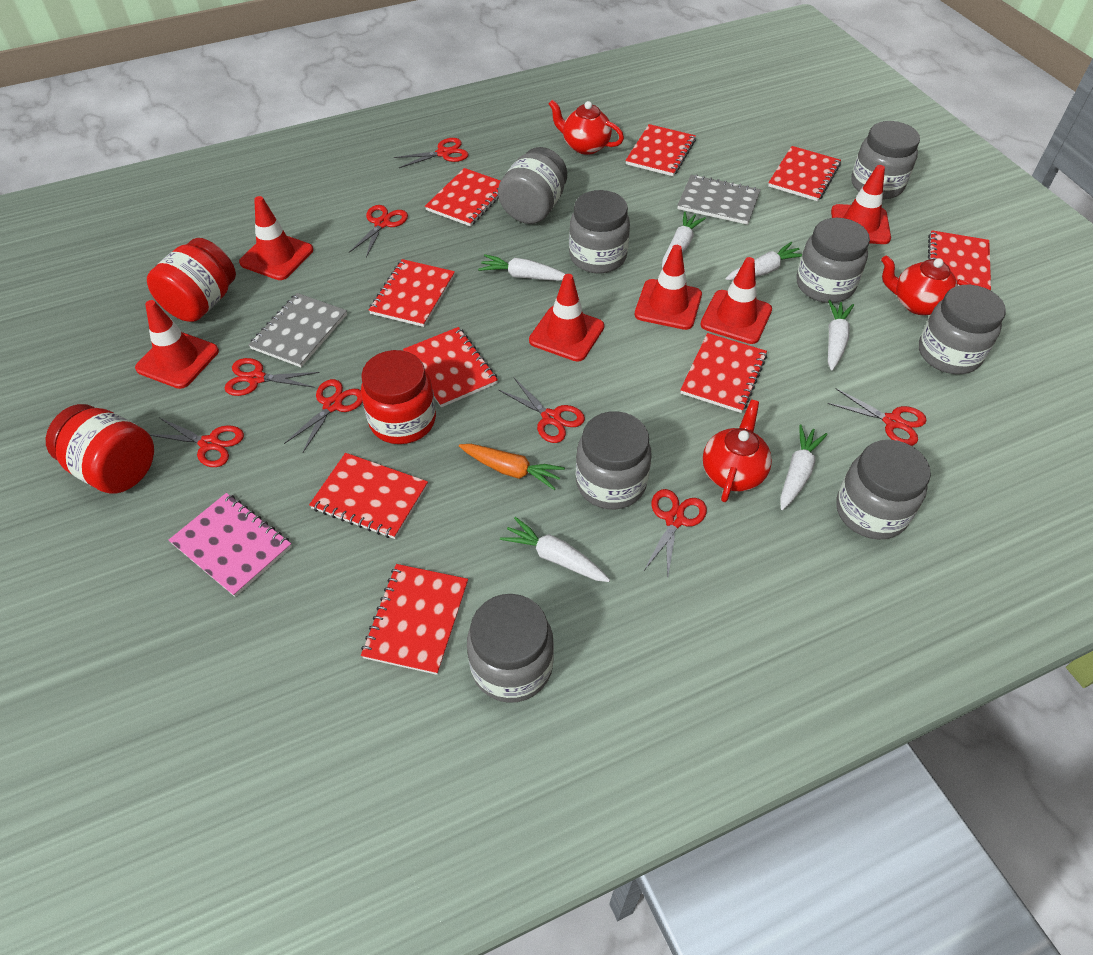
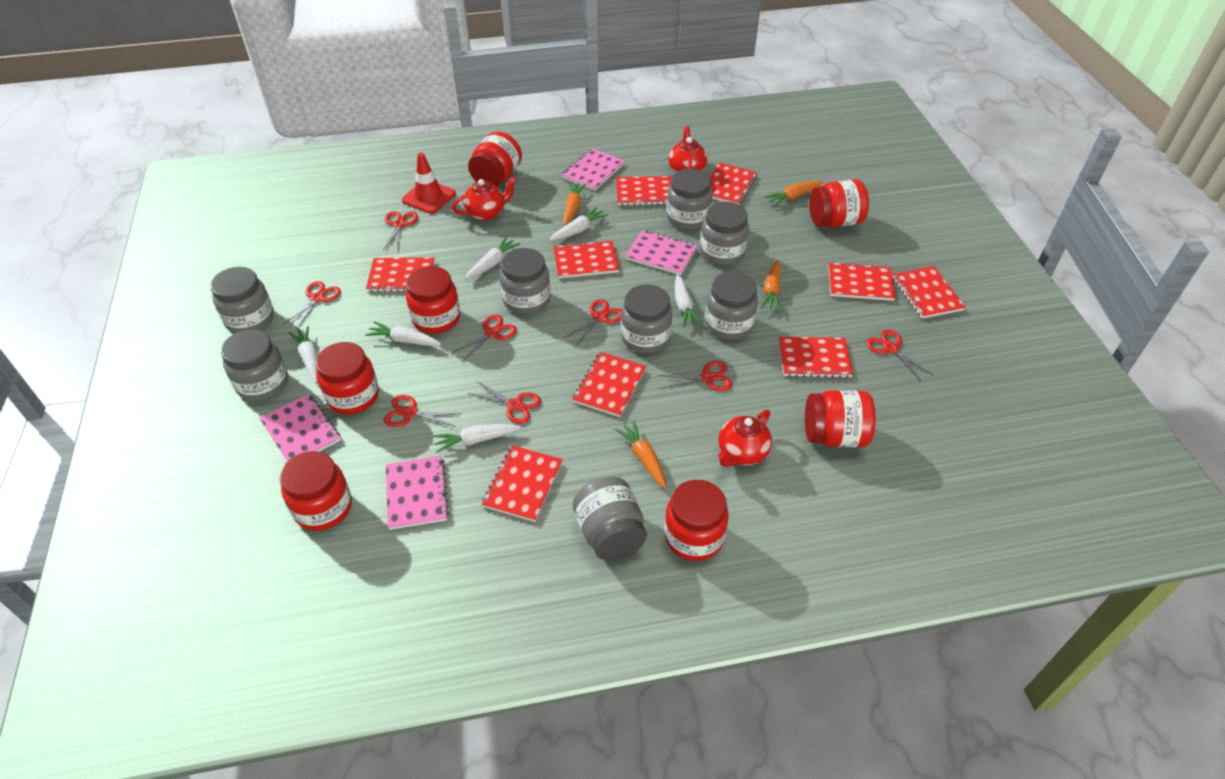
grey notebook: [248,293,347,367] [677,174,761,225] = 2 -> none = 0
orange carrot: [459,444,565,490] = 1 -> [563,183,586,225] [615,421,667,489] [760,260,780,311] [764,181,823,206] = 4
pink notebook: [169,493,292,597] = 1 -> [259,394,341,461] [386,456,449,530] [561,148,625,191] [625,230,697,275] = 4
red jar: [46,404,154,494] [147,238,236,322] [361,350,436,444] = 3 -> [280,451,352,531] [316,342,379,415] [406,266,460,334] [468,131,522,187] [664,480,729,561] [805,390,876,447] [809,179,869,228] = 7
red traffic cone: [135,300,219,389] [239,196,313,280] [529,274,604,362] [635,245,702,330] [700,257,772,344] [831,165,891,244] = 6 -> [402,152,456,214] = 1

